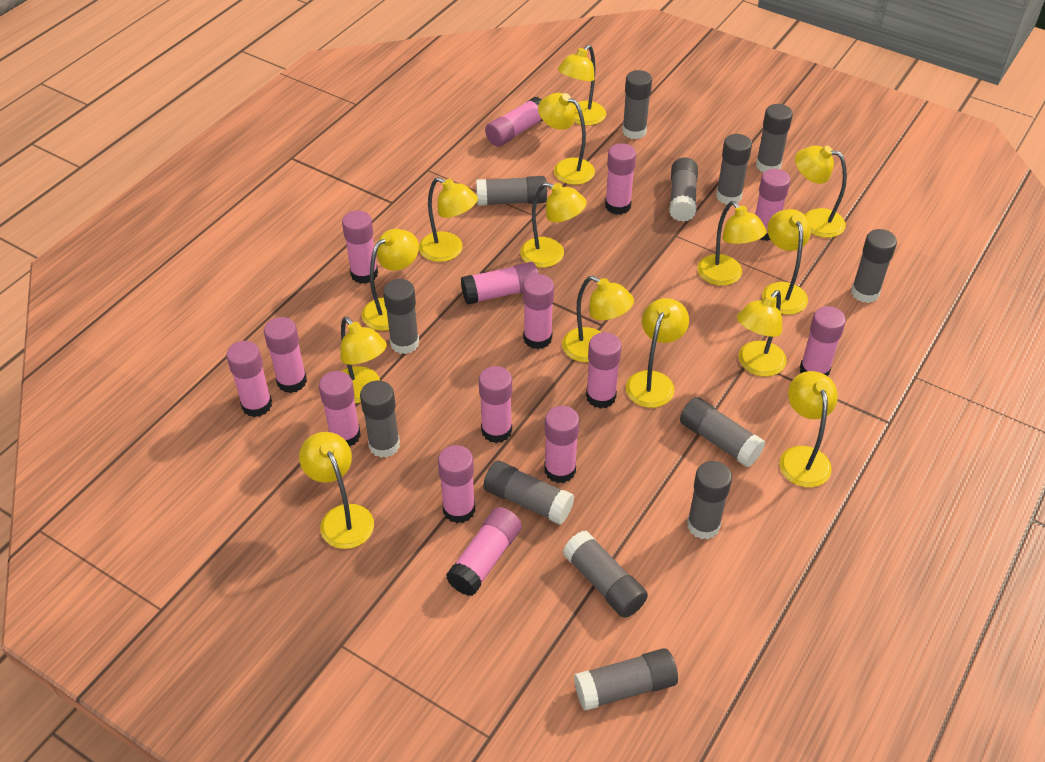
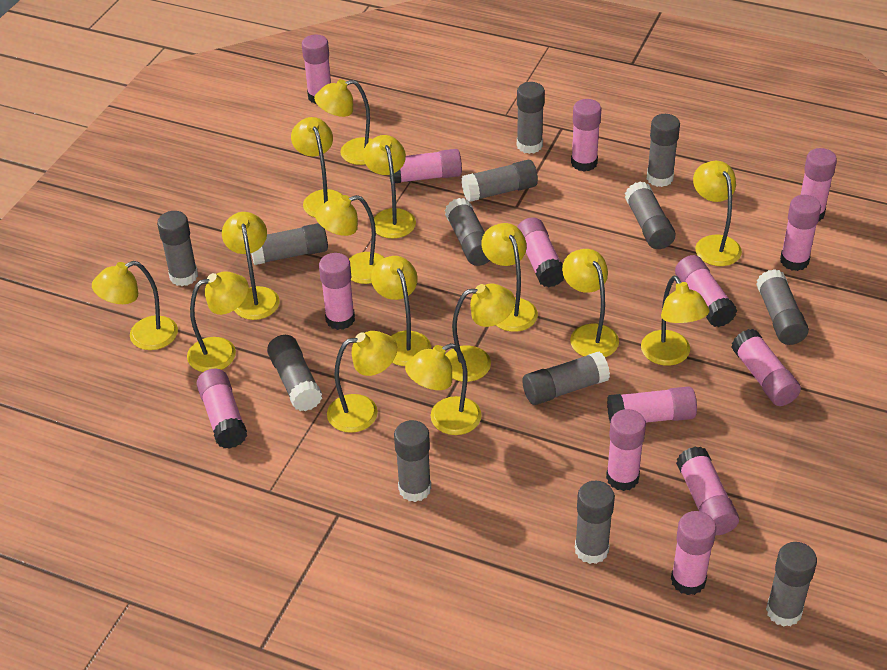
pink glue stick: [226,341,272,417] [264,317,307,393] [319,371,361,447] [342,210,378,284] [438,445,475,523] [446,507,522,596] [461,262,539,304] [479,366,512,443] [485,97,543,147] [523,274,554,349] [544,406,580,483] [586,332,622,409] [605,143,636,215] [755,169,790,241] [800,306,846,376] = 15 -> [196,369,247,449] [302,35,331,104] [319,253,355,330] [389,149,462,183] [517,217,564,287] [571,99,601,172] [606,409,646,491] [607,386,697,423] [671,511,716,595] [675,255,737,327] [676,446,739,535] [731,329,801,406] [780,195,821,271] [801,148,837,221] = 14
yellow lamp: [299,432,374,549] [340,317,387,403] [362,229,419,331] [419,177,478,262] [520,182,587,268] [538,93,595,185] [558,45,606,126] [562,276,634,362] [626,298,689,408] [697,201,767,286] [737,290,787,377] [762,209,811,315] [780,371,838,487] [795,146,847,238] = 14 -> [92,261,178,350] [187,271,249,372] [222,212,280,320] [291,117,343,218] [314,79,372,165] [315,195,385,284] [327,331,397,433] [363,135,416,238] [371,256,431,366] [405,343,482,435] [445,284,515,382] [481,223,538,332] [562,249,619,357] [641,276,710,366] [693,161,742,266] = 15

